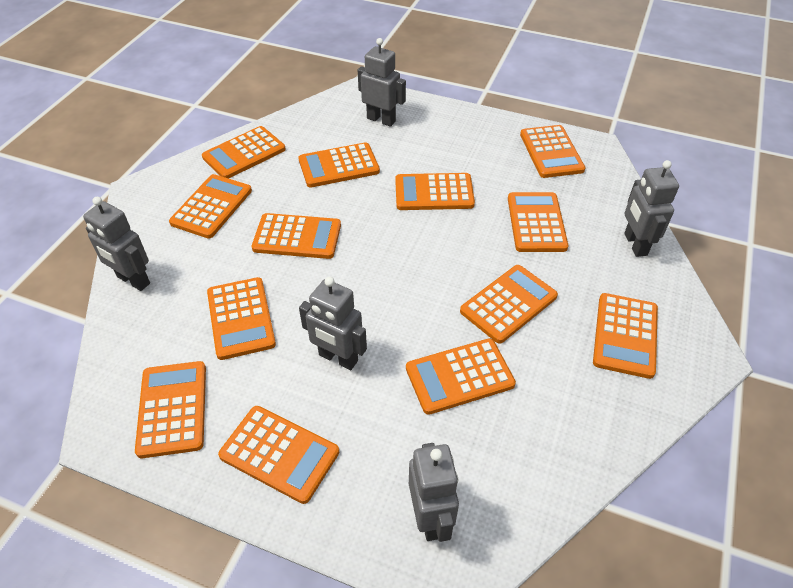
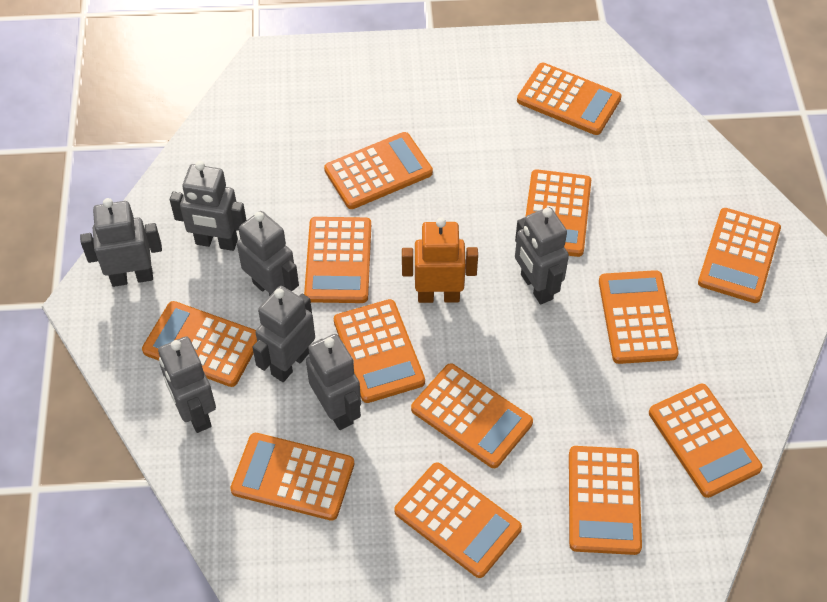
grey robot: [83,197,150,291] [299,277,367,370] [358,38,406,127] [409,443,459,542] [624,160,679,257] = 5 -> [80,198,162,287] [158,336,216,433] [170,161,247,251] [237,211,299,296] [252,286,315,382] [306,334,361,430] [515,207,569,304] = 7
orange robot: none = 0 -> [402,218,478,303] = 1

